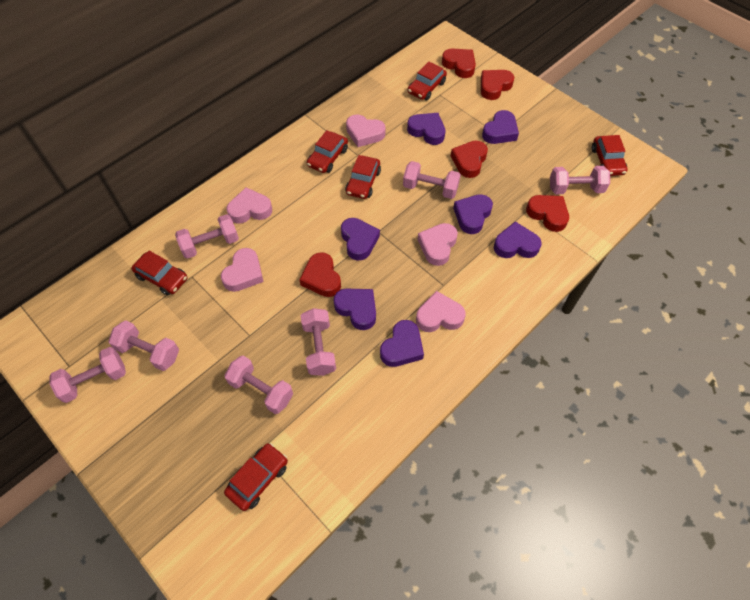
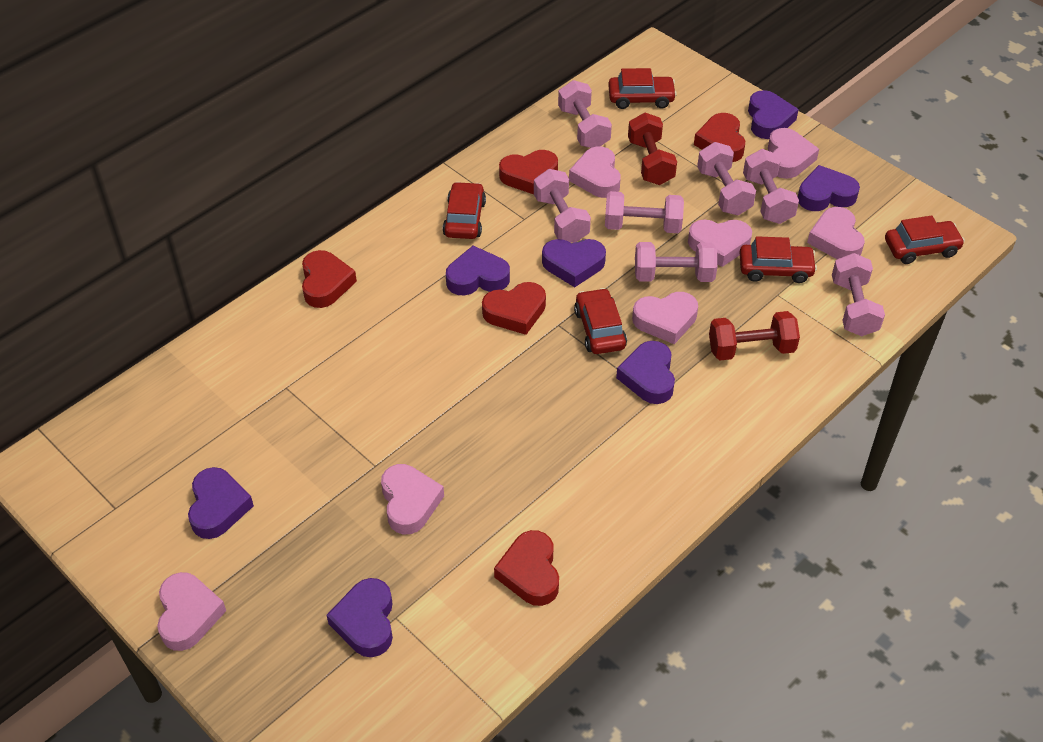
pink heart: [221,248,264,292] [226,187,272,224] [346,114,386,147] [416,291,465,332] [417,223,458,266] = 5 -> [157,572,226,651] [381,464,444,534] [569,146,621,198] [632,292,698,344] [688,220,752,267] [768,128,819,179] [807,207,865,259] = 7
red car: [131,251,187,295] [224,443,288,511] [307,130,348,173] [345,155,381,199] [408,62,447,100] [592,135,628,176] = 6 -> [443,182,486,239] [574,288,627,354] [608,68,677,109] [739,236,817,283] [885,216,965,264] = 5
red dumbbell: none = 0 -> [628,112,677,185] [709,311,800,361] = 2

